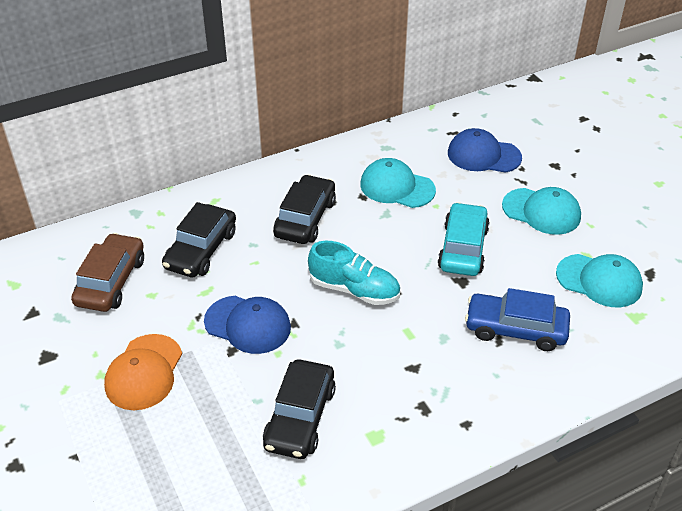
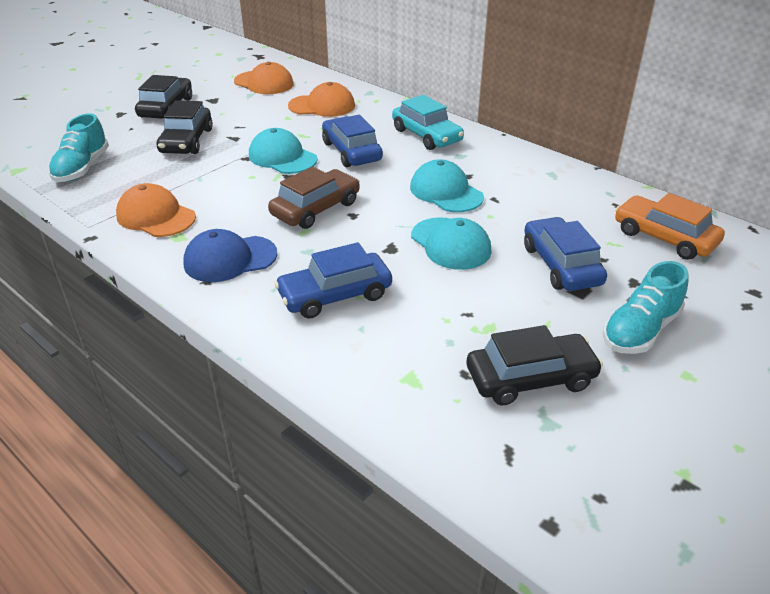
blue cap: [204,296,291,354] [448,128,522,173] = 2 -> [183,229,278,282] = 1
blue car: [465,288,570,351] = 1 -> [274,242,392,319] [322,114,383,167] [524,217,607,291] = 3
orange cap: [104,334,182,410] = 1 -> [116,183,196,237] [234,62,294,94] [288,82,355,117] = 3
orange car: none = 0 -> [615,193,725,260] = 1
turquoise shoe: [308,241,400,305] = 1 -> [48,113,109,182] [603,261,689,354] = 2

